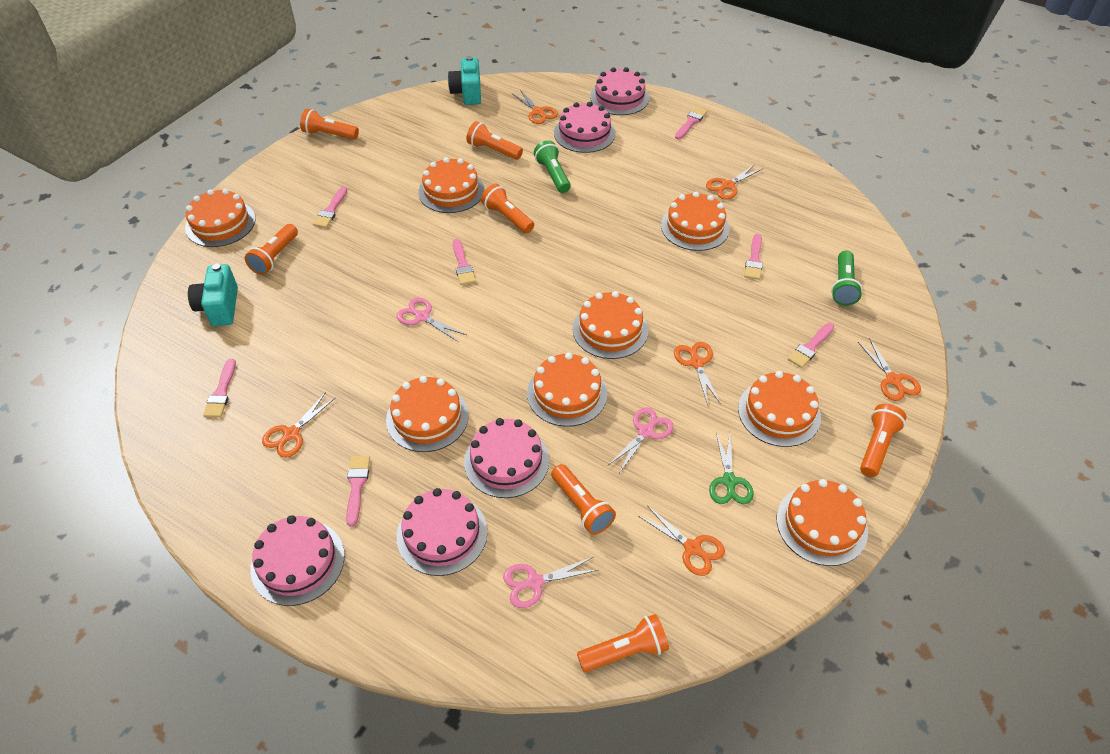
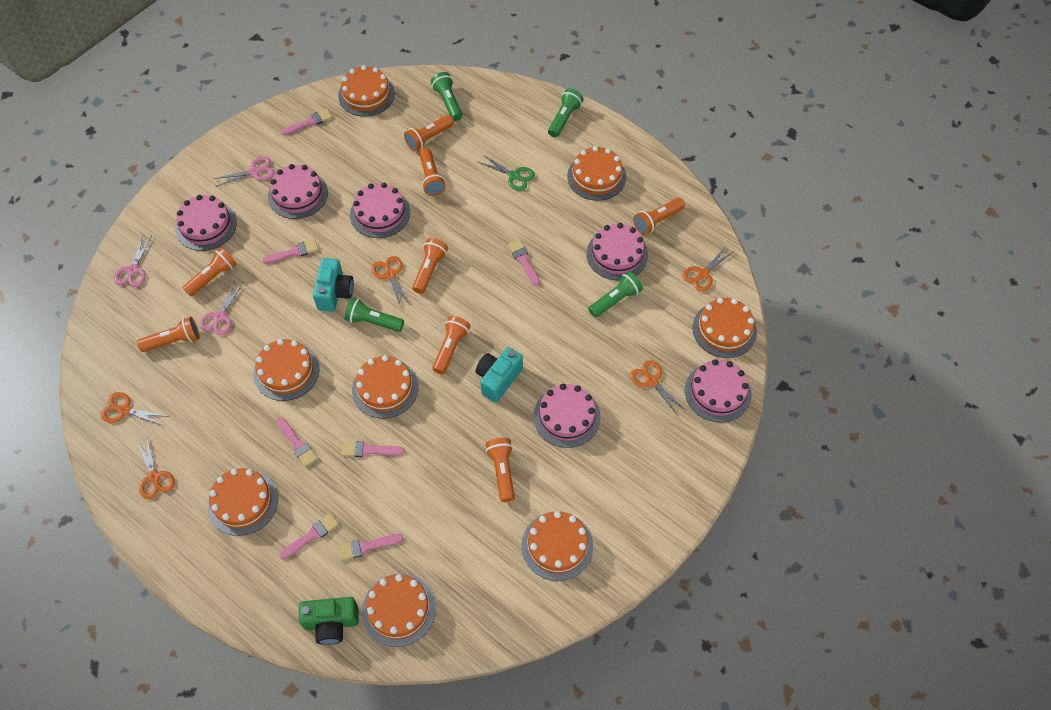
green camera: none = 0 -> [299,597,359,645] = 1
green flashlight: [534,140,571,193] [831,250,863,306] = 2 -> [345,298,404,332] [431,72,462,121] [548,88,584,138] [588,271,643,318] = 4
orange flashlight: [245,224,298,275] [300,109,359,139] [466,121,523,160] [481,184,534,233] [551,464,616,535] [577,614,669,672] [860,404,907,477] = 7 -> [137,317,200,352] [183,247,237,296] [404,115,454,152] [412,238,448,294] [419,148,446,196] [432,316,471,374] [486,438,515,502] [633,198,685,235] = 8
orange scissors: [262,392,336,458] [511,90,558,124] [638,505,725,576] [674,342,721,405] [706,164,762,199] [858,338,921,401] = 6 -> [101,392,166,426] [136,437,175,499] [371,256,411,308] [630,360,685,416] [682,245,734,292] = 5
pink cake: [250,515,345,606] [397,488,487,576] [464,418,549,498] [554,102,616,153] [590,67,649,115] = 5 -> [175,195,237,251] [268,164,328,219] [350,183,410,238] [534,384,601,448] [587,223,648,280] [685,359,751,423] = 6

